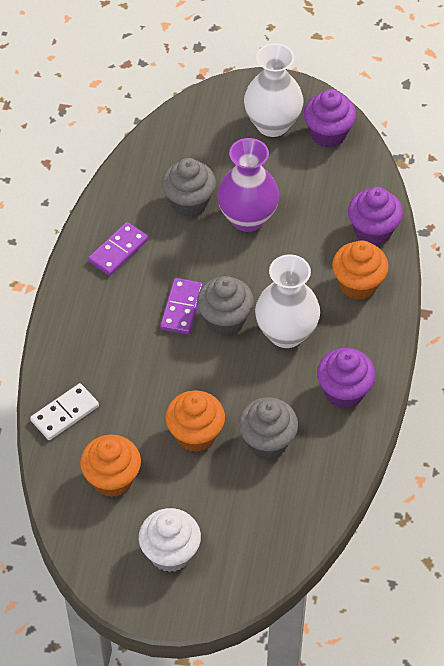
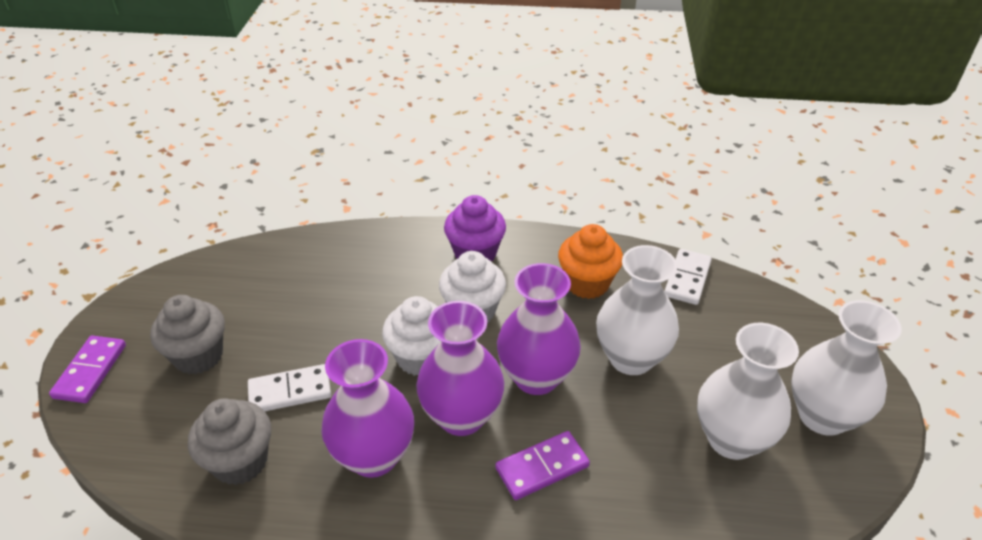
grey cupcake: [162,158,216,217] [197,276,254,336] [238,397,298,459] = 3 -> [150,295,225,374] [188,398,271,485] = 2
orange cupcake: [80,435,141,497] [165,390,225,452] [332,240,389,300] = 3 -> [558,224,623,299] = 1
purple cupcake: [304,89,356,148] [317,348,376,409] [348,187,403,246] = 3 -> [444,195,506,261] = 1
purple vase: [217,138,279,232] = 1 -> [321,339,414,478] [416,301,504,436] [497,263,581,395] = 3
white cupcake: [139,508,201,572] = 1 -> [382,296,441,376] [439,251,506,322] = 2
white domino: [30,383,99,440] = 1 -> [248,364,331,411] [664,249,712,305] = 2
white vase: [244,43,303,137] [255,254,320,348] = 2 -> [596,245,679,375] [697,323,799,460] [791,300,902,436] = 3

